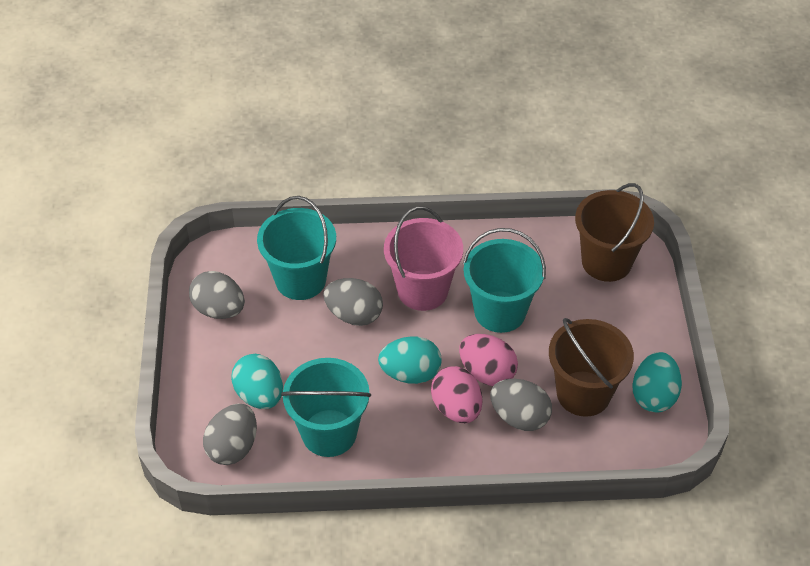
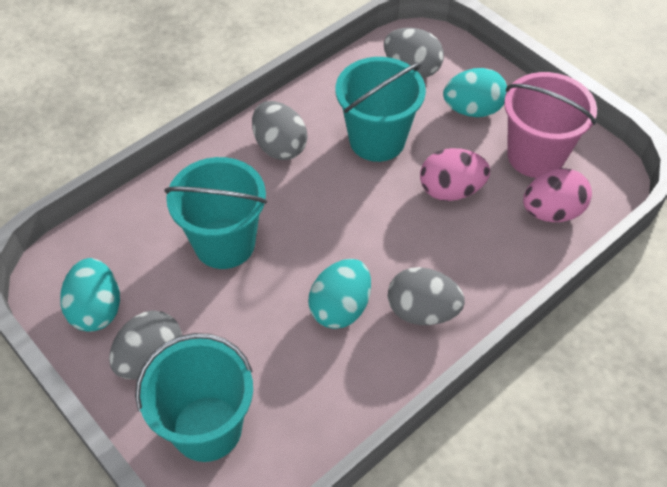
brown bucket: [549,318,634,417] [575,183,654,282] = 2 -> none = 0

